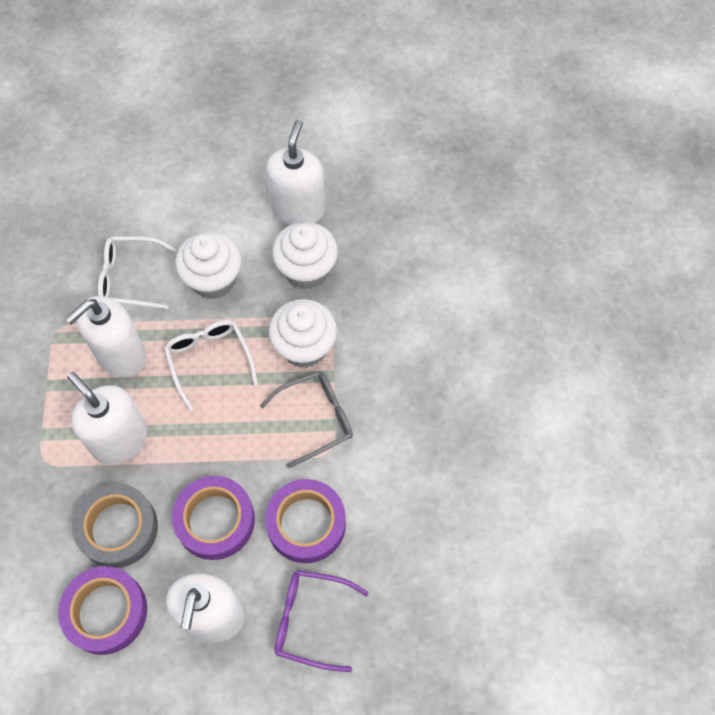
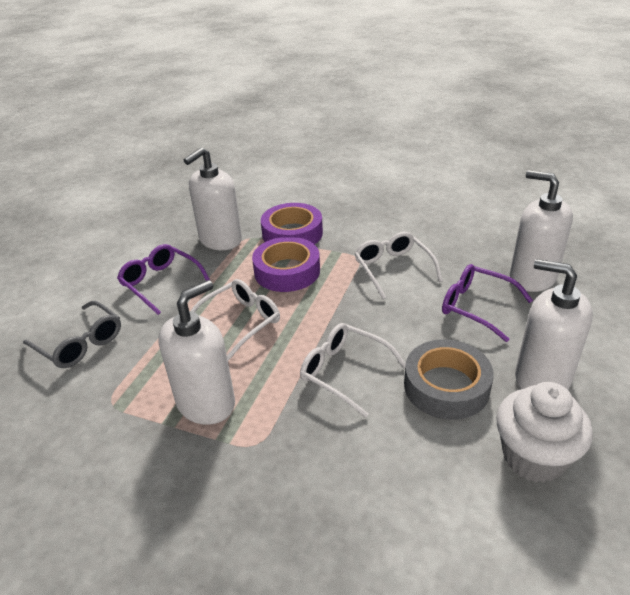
purple glasses: [275,570,368,672] = 1 -> [117,244,211,315] [442,264,533,342] = 2
purple tape: [58,566,147,655] [172,476,255,560] [265,479,346,563] = 3 -> [252,237,320,292] [261,203,323,244] = 2
white cupcake: [175,232,242,299] [268,299,337,368] [272,222,338,290] = 3 -> [496,382,593,483] = 1
white glasses: [98,236,177,309] [164,320,258,411] = 2 -> [191,279,280,361] [300,323,406,417] [354,232,443,299] = 3

